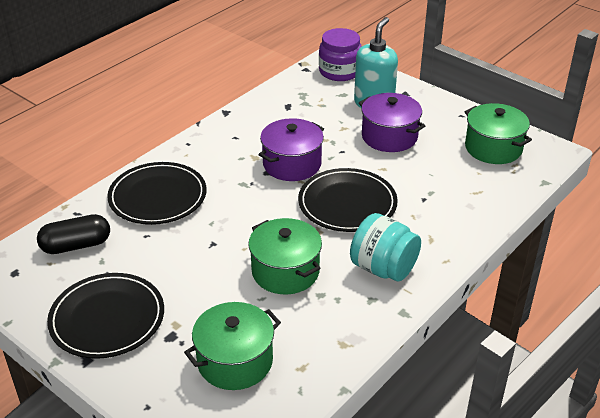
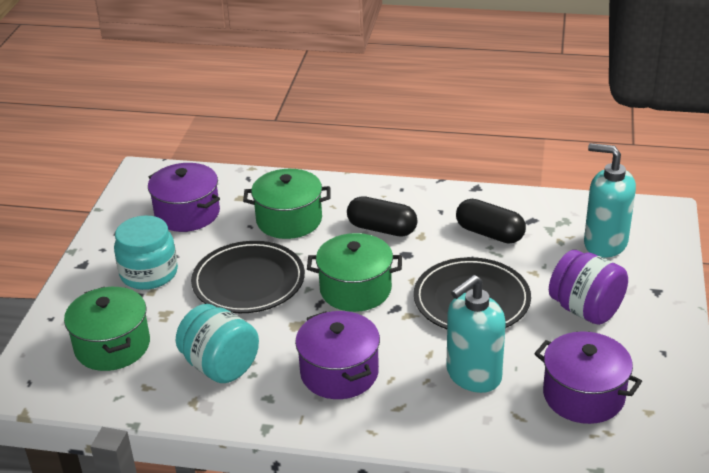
black capsule: [37,214,110,254] = 1 -> [347,196,417,237] [456,199,526,244] = 2
black plate: [47,273,164,359] [107,162,206,225] [298,168,398,232] = 3 -> [191,241,305,313] [414,257,531,329] = 2
purple pot: [258,118,324,181] [359,93,425,152] = 2 -> [148,163,220,232] [295,311,380,399] [534,331,642,424] = 3
turquoise jar: [350,213,421,282] = 1 -> [114,215,178,290] [176,304,259,383] = 2
turquoise soap dispenser: [354,17,398,108] = 1 -> [446,275,506,393] [584,143,636,258] = 2

